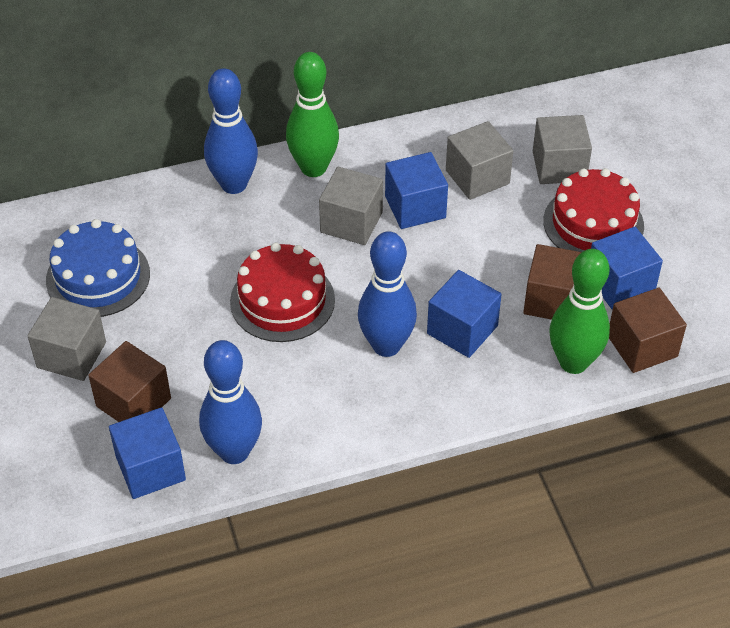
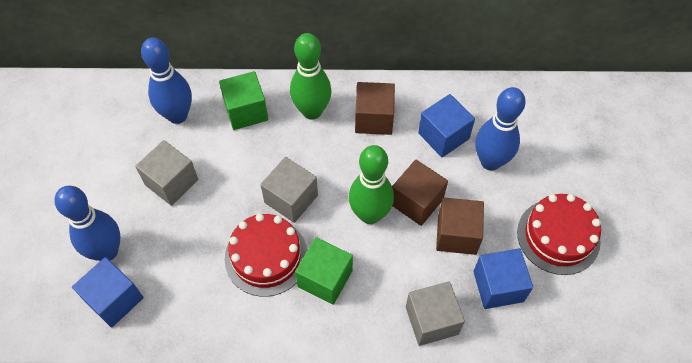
blue cake: [46,219,150,317] = 1 -> none = 0
blue cube: [109,407,186,499] [385,152,448,229] [427,270,502,358] [591,227,663,310] = 4 -> [72,257,144,328] [418,94,475,158] [473,248,533,309] = 3
green cube: none = 0 -> [219,71,268,130] [295,237,353,305] = 2
grey cube: [28,297,106,381] [319,167,383,245] [446,121,513,200] [533,115,592,184] = 4 -> [135,140,198,206] [260,157,318,223] [406,281,465,346] = 3

